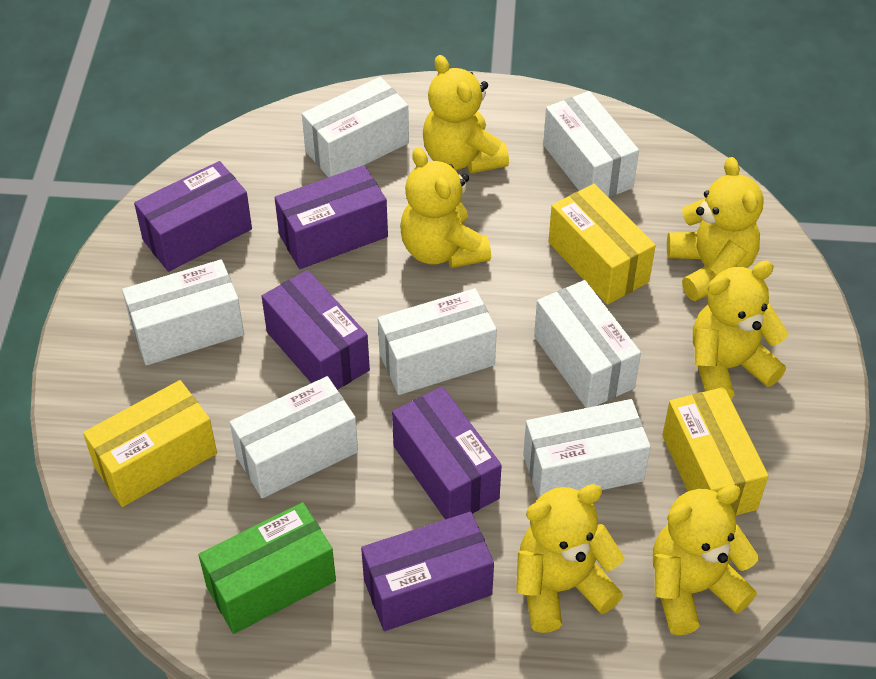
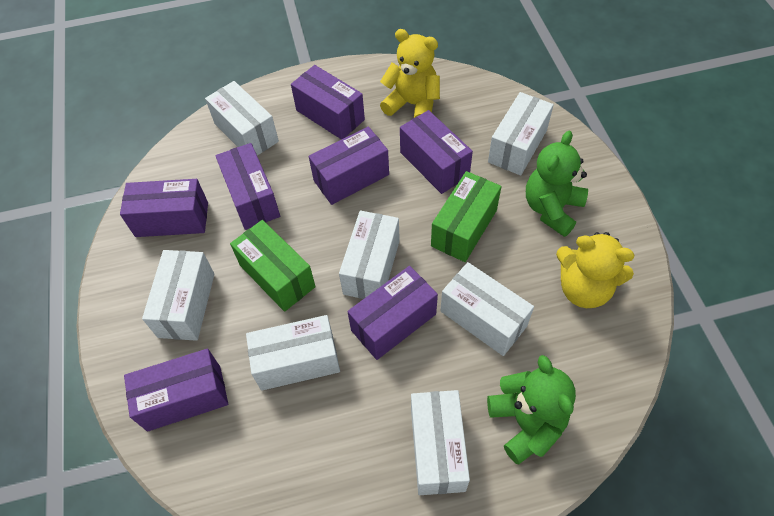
green box: [198,502,336,634] = 1 -> [230,220,316,312] [431,171,502,262] = 2
green teddy bear: none = 0 -> [487,355,576,464] [526,131,588,237] = 2
purple box: [134,161,252,272] [262,270,370,390] [274,165,388,269] [361,512,494,631] [392,386,502,519] = 5 -> [120,179,208,237] [124,349,228,432] [215,143,280,230] [291,65,365,140] [309,126,389,205] [347,266,438,360] [400,110,473,194] = 7
yellow box: [83,380,217,507] [549,184,656,305] [662,387,768,516] = 3 -> none = 0
yellow teddy bear: [400,147,491,268] [423,55,509,173] [516,484,625,633] [653,485,759,635] [667,157,763,301] [693,260,788,399] = 6 -> [380,29,440,118] [556,232,634,308] = 2

